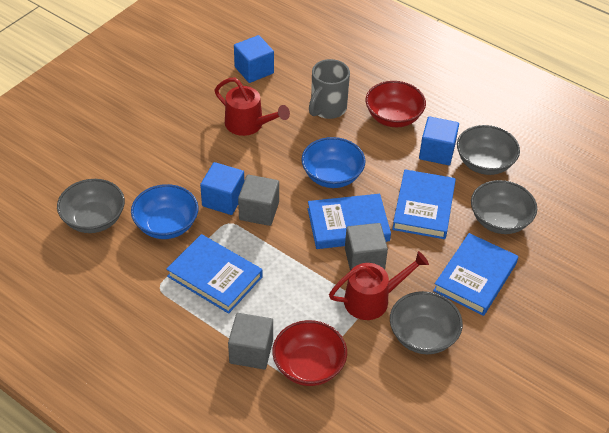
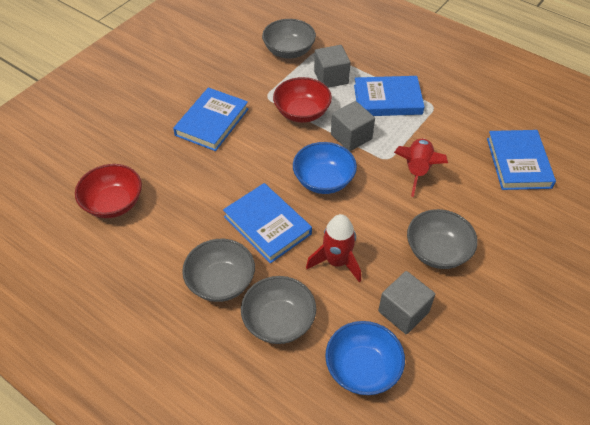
blue cube: [200,162,244,215] [234,35,274,83] [419,116,459,165] = 3 -> none = 0
grey mug: [309,59,350,119] = 1 -> none = 0
red rocket: none = 0 -> [306,214,361,283] [394,138,448,197] = 2
red watering can: [215,78,290,136] [329,251,429,320] = 2 -> none = 0

